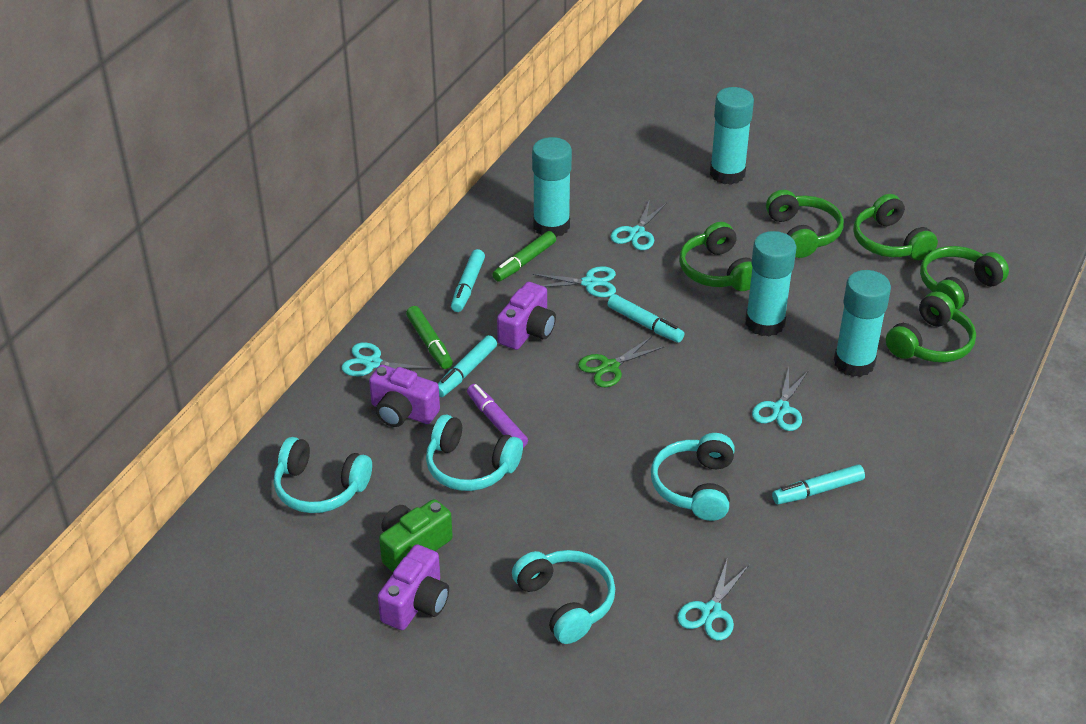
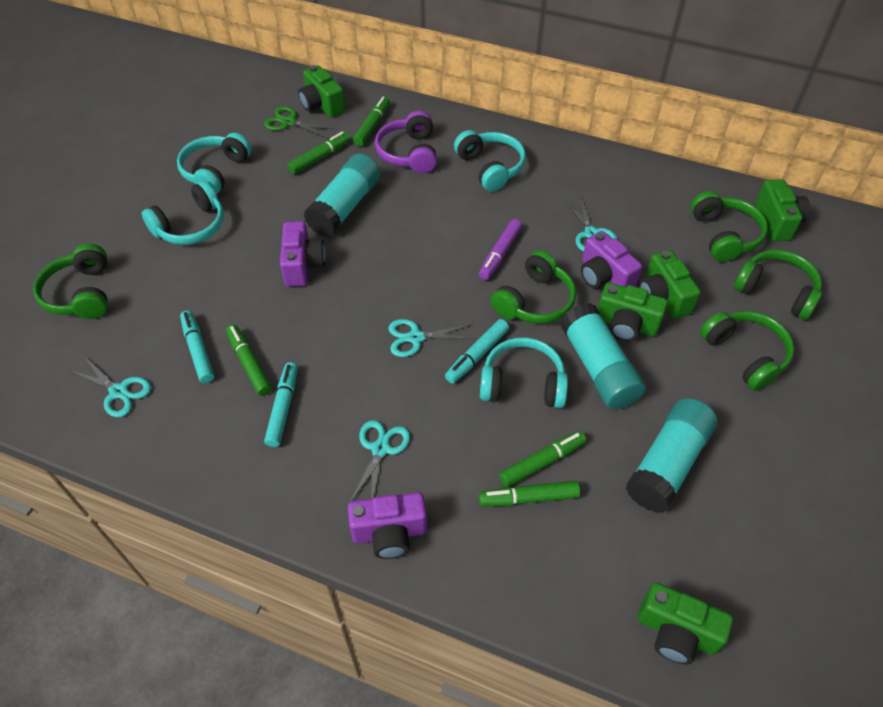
green camera: [379,499,453,572] = 1 -> [298,65,345,118] [598,282,668,341] [638,582,733,665] [639,250,701,319] [755,179,810,241] = 5
green marker: [406,306,453,369] [492,231,556,282] = 2 -> [226,325,272,396] [287,131,350,174] [353,97,390,146] [479,481,580,507] [499,431,586,487] = 5
purple headphones: none = 0 -> [375,110,437,173] = 1
turquoise glue stick: [532,137,572,237] [710,87,754,185] [745,231,797,337] [834,270,891,377] = 4 -> [303,154,380,237] [560,303,646,409] [626,398,717,513] = 3
turquoise marker: [438,335,497,397] [451,249,485,312] [607,294,684,343] [772,464,865,505] = 4 -> [180,311,214,383] [264,362,298,447] [445,319,509,384] = 3
turquoise scissors: [342,342,434,376] [532,266,616,297] [611,199,667,250] [677,557,749,640] [752,367,809,431] = 5 -> [68,357,151,417] [350,420,410,502] [389,319,474,357] [564,196,617,252] = 4

